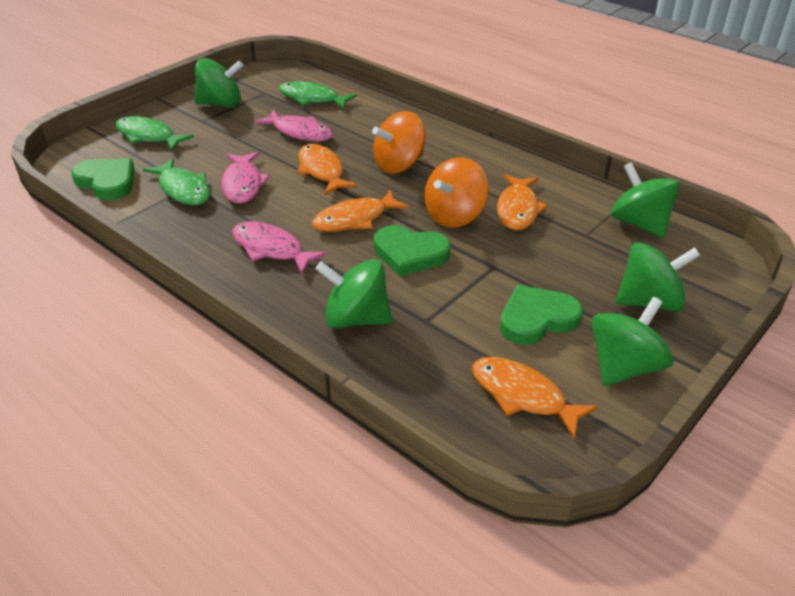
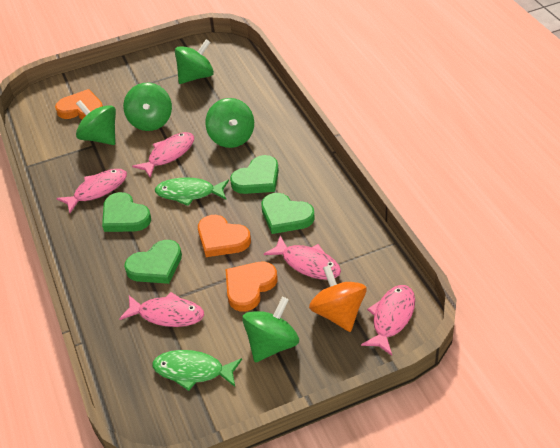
green fish: [116,116,194,151] [143,158,210,205] [279,81,357,109] = 3 -> [152,350,242,391] [155,177,229,206] = 2
green heart: [71,158,135,200] [374,225,451,276] [500,285,583,345] = 3 -> [102,192,151,232] [124,240,182,284] [230,155,279,194] [261,193,315,234] = 4
orange fish: [297,144,358,195] [312,189,410,232] [472,357,598,439] [497,174,548,231] = 4 -> none = 0
orange heart: none = 0 -> [55,89,103,120] [198,215,251,257] [225,262,277,311] = 3
orange spinning top: [372,111,426,174] [424,157,489,228] = 2 -> [309,265,367,332] = 1
pink fish: [221,152,270,204] [232,221,327,274] [254,109,333,142] = 3 -> [56,169,127,213] [119,292,204,327] [132,132,194,178] [264,236,341,280] [361,285,415,356] = 5

